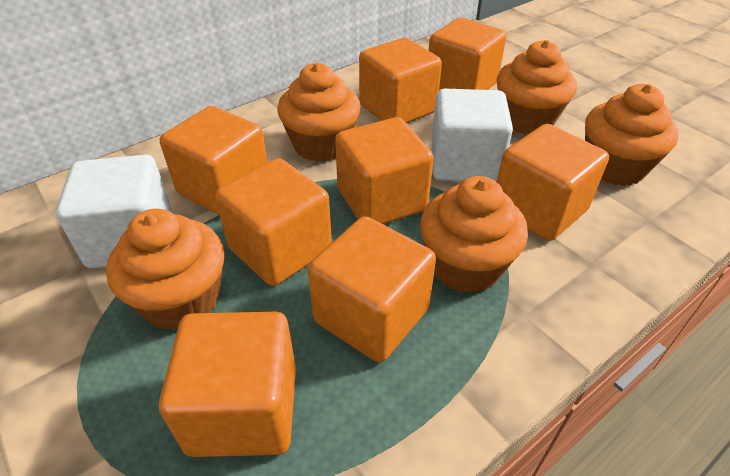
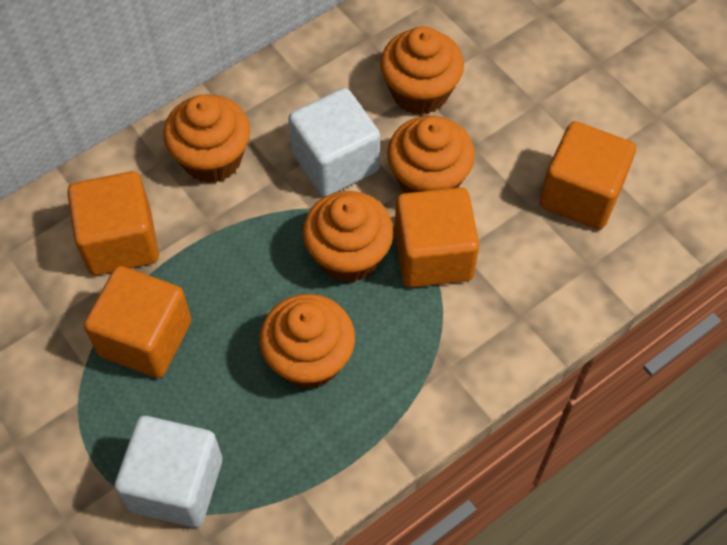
orange cube: [159,312,296,457] [160,106,268,216] [215,158,332,286] [308,216,436,362] [335,117,434,224] [359,38,442,123] [429,18,507,90] [497,124,609,241] = 8 -> [67,171,159,275] [84,266,192,378] [394,187,479,288] [539,121,636,230] = 4

